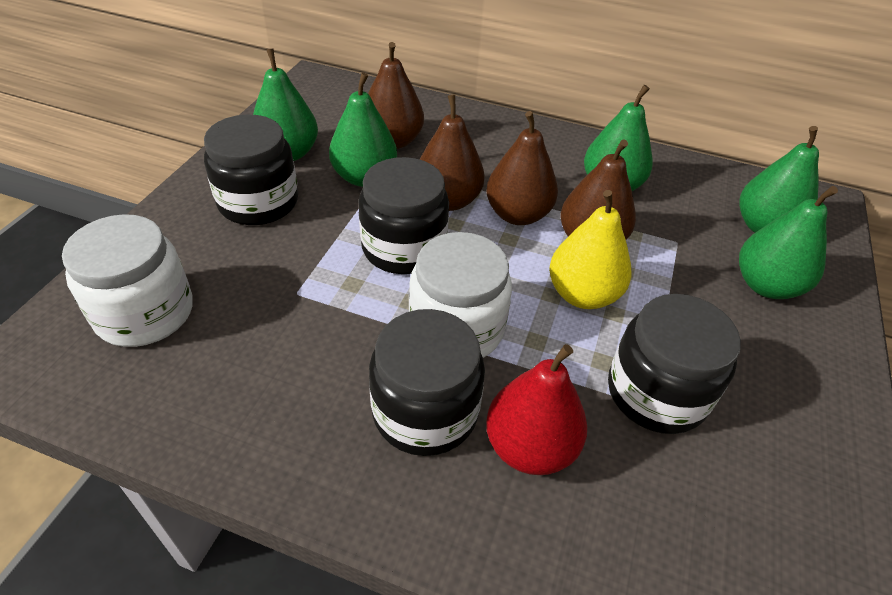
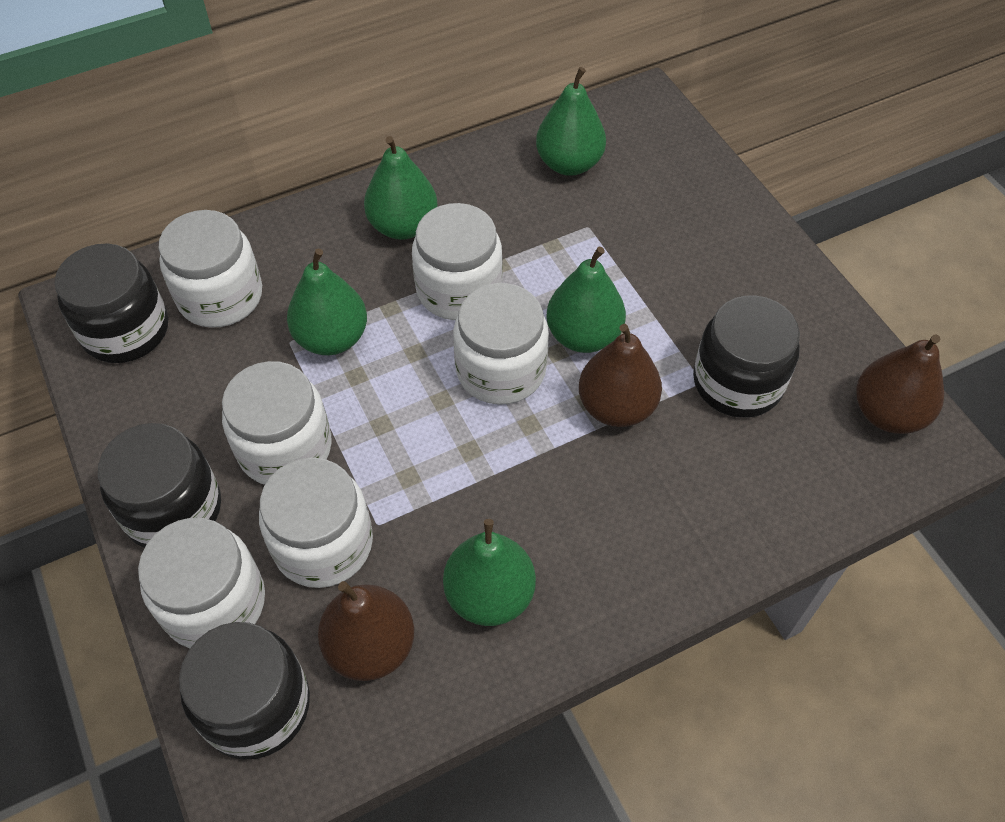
brown pear: [368,42,424,149] [419,95,485,211] [486,111,558,225] [561,139,636,240] = 4 -> [318,581,414,681] [579,324,662,427] [856,335,944,434] = 3
red pear: [486,344,587,475] = 1 -> none = 0
white jar: [62,214,193,347] [409,232,512,358] = 2 -> [138,518,265,648] [158,210,262,328] [222,361,332,485] [259,457,373,588] [412,203,502,320] [453,283,549,405] = 6
yellow pear: [549,190,632,309] = 1 -> none = 0

